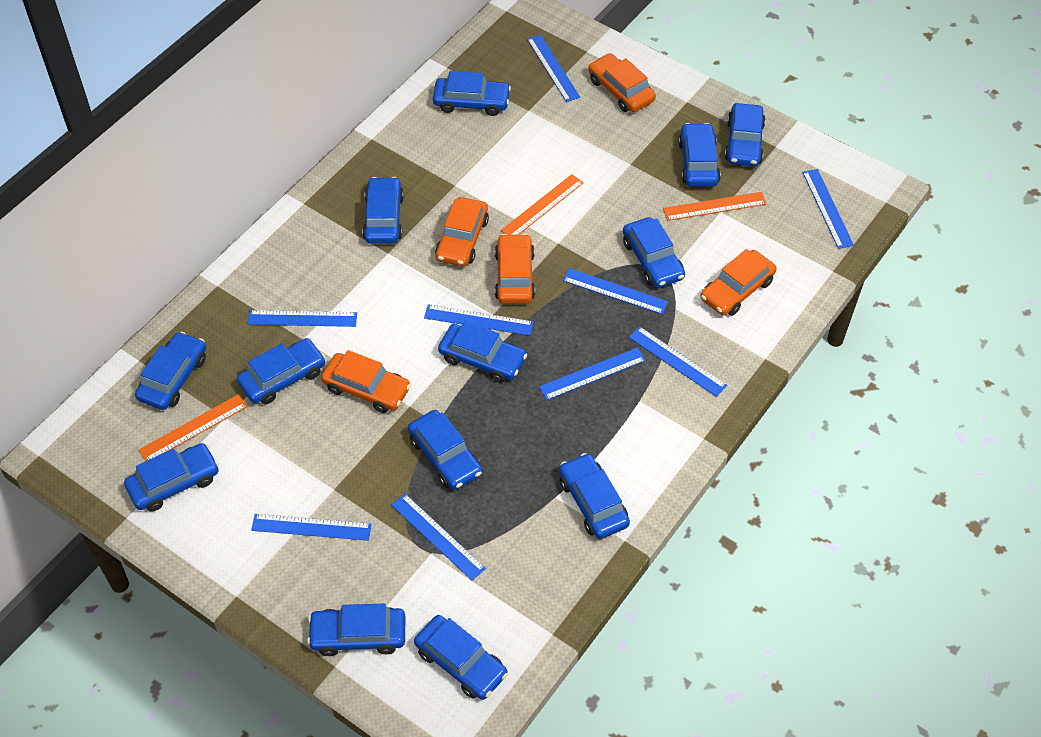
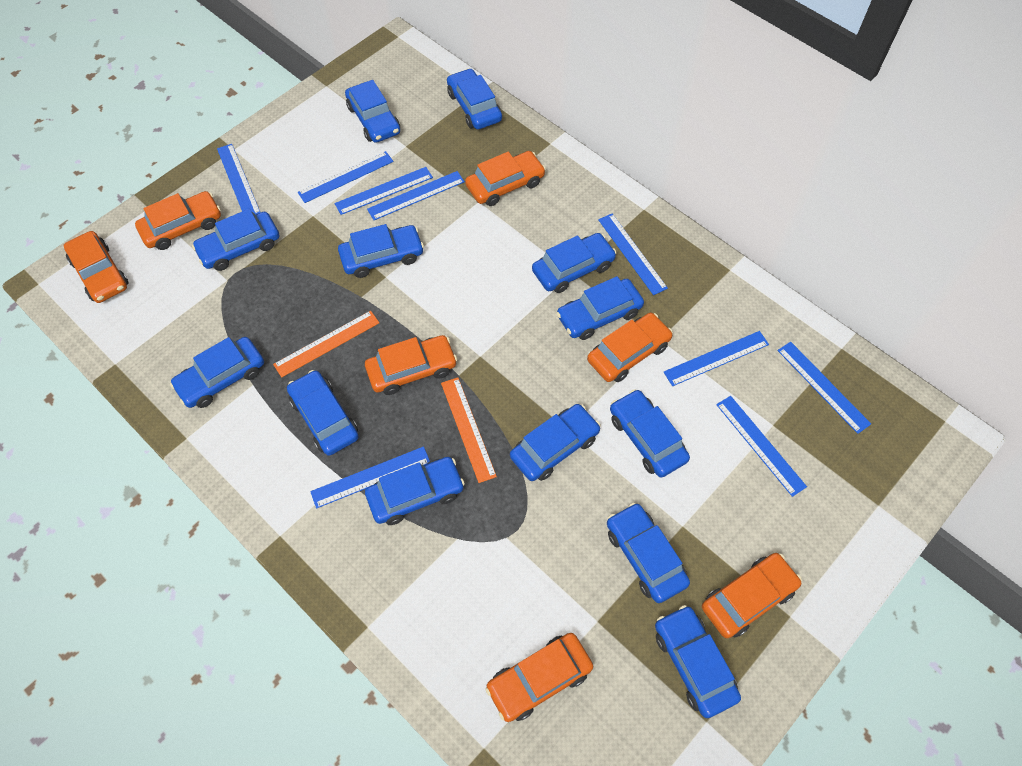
orange car: [321,350,411,413] [435,197,489,267] [495,234,535,304] [588,53,656,112] [700,249,777,316] = 5 -> [64,231,129,303] [135,191,221,250] [365,335,457,395] [465,151,546,206] [485,633,593,722] [587,313,673,382] [702,553,802,638] = 7
orange ruler: [138,394,247,461] [501,174,584,235] [663,192,766,221] = 3 -> [273,311,379,377] [441,377,497,483] = 2

